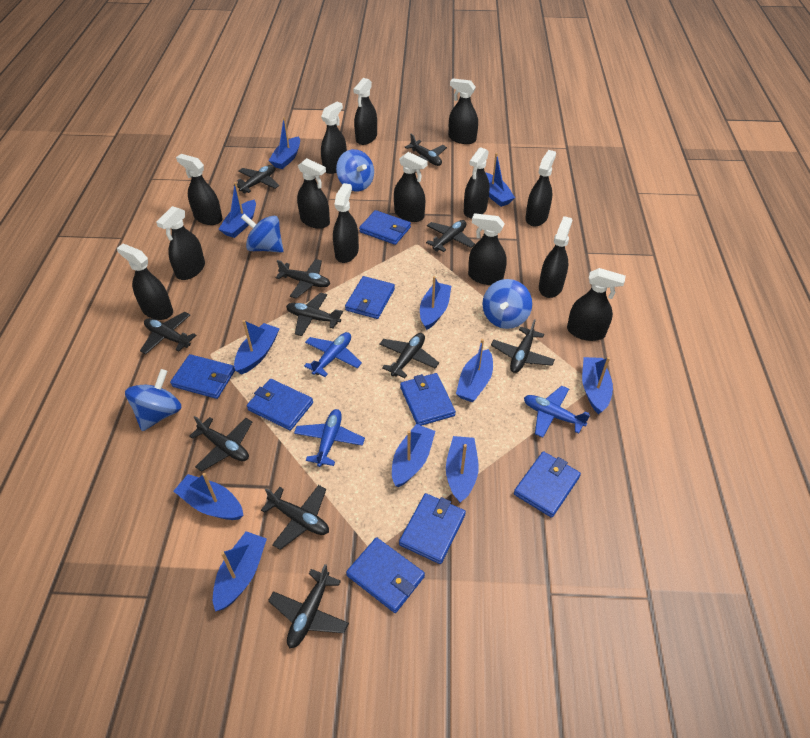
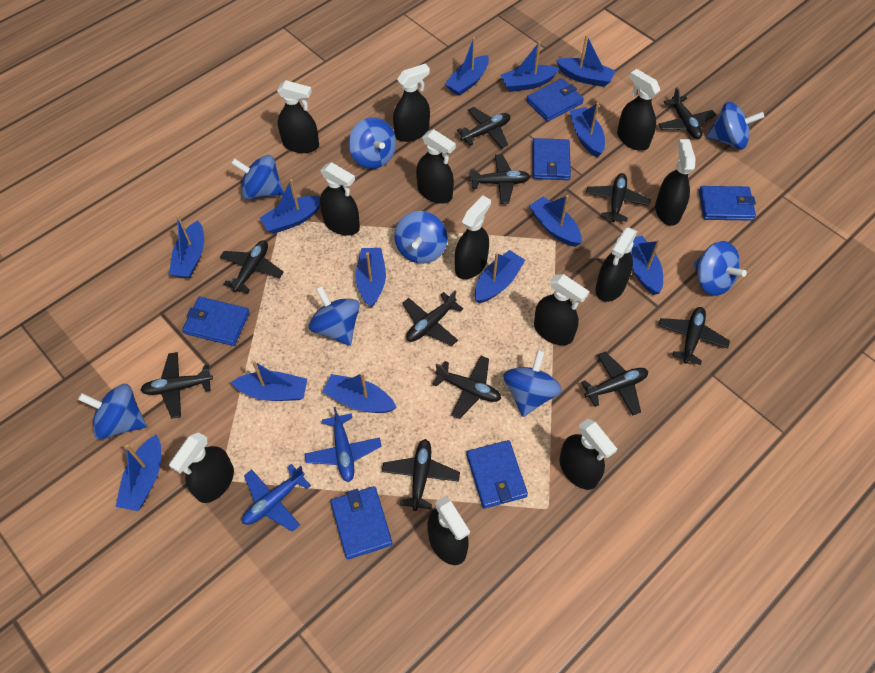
black spray bottle: [117,244,173,320] [156,206,205,280] [176,154,222,225] [297,158,330,229] [321,102,347,174] [333,183,359,263] [353,78,377,145] [394,152,428,222] [449,78,478,144] [464,147,490,219] [468,213,507,285] [525,150,556,227] [539,216,572,298] [567,268,626,341] = 14 -> [169,432,234,503] [277,80,319,153] [320,162,360,236] [393,64,430,142] [416,129,456,204] [427,496,470,565] [455,196,491,279] [534,274,589,345] [559,419,617,490] [596,227,638,302] [617,69,660,151] [655,139,696,226] = 12
blue boat: [173,473,243,520] [213,531,267,612] [218,182,256,238] [234,320,279,374] [269,117,300,169] [392,424,435,487] [420,276,451,330] [446,436,479,503] [456,339,493,402] [485,153,515,207] [582,357,613,414] = 11 -> [115,434,161,511] [169,215,204,278] [231,360,307,401] [260,179,320,234] [322,373,397,413] [356,248,386,308] [445,37,489,96] [475,250,525,303] [501,41,560,92] [529,195,582,247] [556,35,615,87] [570,102,605,157] [630,236,663,295] = 13
blue plane: [294,409,365,467] [304,332,362,377] [524,386,590,438] = 3 -> [242,464,311,532] [304,407,382,482] = 2
blue spinning top: [125,369,182,431] [241,214,284,253] [336,149,374,191] [482,279,532,329] = 4 -> [78,384,147,440] [231,155,284,200] [308,286,360,346] [349,117,396,169] [394,211,448,264] [503,350,562,417] [693,241,747,296] [706,102,764,149] = 8
blue wallet: [170,354,235,399] [247,379,313,431] [345,276,395,319] [346,537,425,613] [359,210,411,245] [399,493,466,564] [400,373,456,426] [514,451,581,518] = 8 -> [182,297,250,346] [330,486,393,560] [466,440,528,509] [526,78,584,122] [532,138,571,180] [699,186,756,221] = 6

